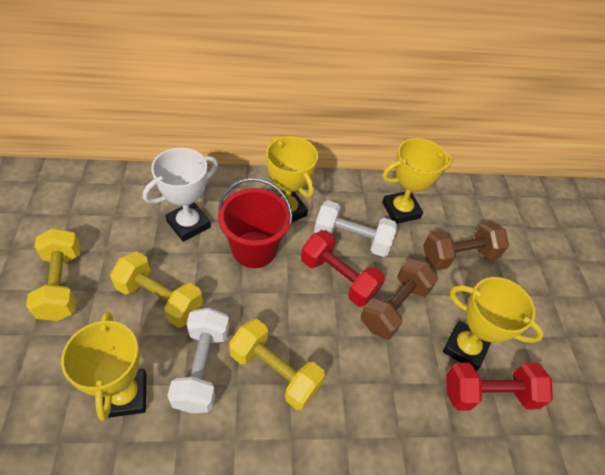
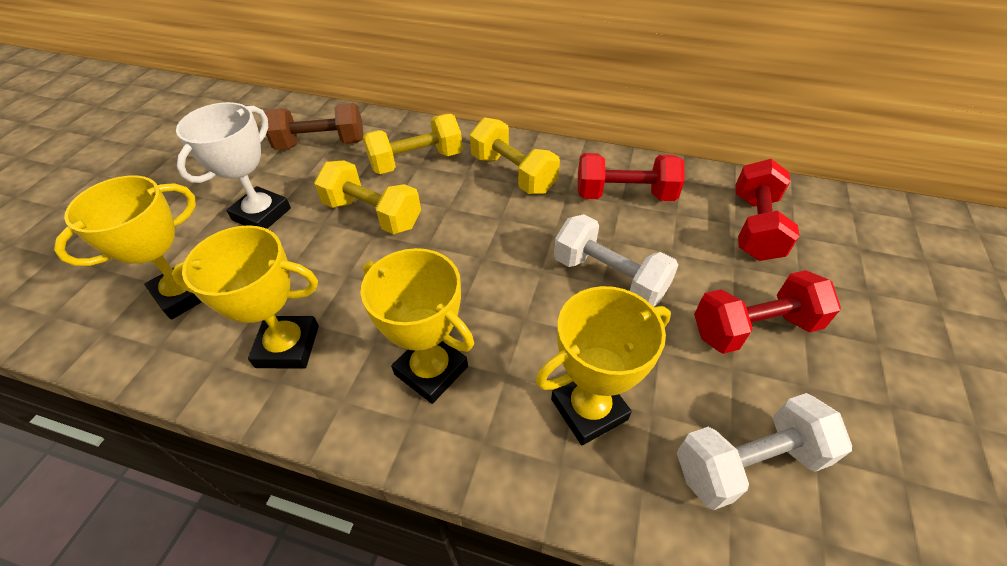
brown dumbbell: [361,258,438,339] [423,221,509,270] = 2 -> [264,103,363,150] = 1
red bucket: [218,178,292,268] = 1 -> none = 0
red dumbbell: [301,230,385,307] [446,362,553,411] = 2 -> [578,153,685,201] [694,270,841,354] [735,159,800,261] = 3

